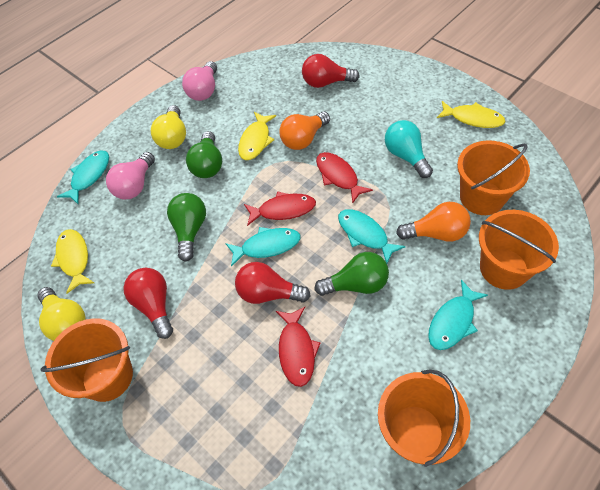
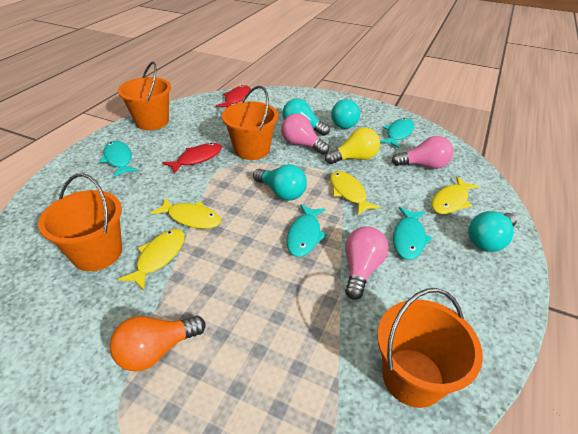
green light bulb: [167,193,206,262] [186,131,222,178] [314,252,389,296] = 3 -> none = 0
orange light bulb: [279,111,330,150] [396,202,471,242] = 2 -> [110,316,205,371] = 1
pink light bulb: [106,152,155,199] [182,61,217,101] = 2 -> [281,114,329,155] [345,226,389,300] [392,136,453,169] = 3
red fish: [244,191,316,226] [276,307,321,387] [316,152,373,203] = 3 -> [162,143,222,174] [216,85,251,108] = 2
red light bulb: [123,268,173,339] [235,262,310,304] [302,54,360,88] = 3 -> none = 0
turquoise light bulb: [385,120,433,178] = 1 -> [253,164,307,201] [282,98,330,136] [331,99,360,129] [468,211,517,252] = 4
yellow fish: [51,229,94,293] [238,112,276,160] [437,101,505,128] = 3 -> [118,229,185,290] [151,198,221,229] [330,171,380,215] [431,176,479,214] = 4
yellow light bulb: [37,287,86,341] [151,105,186,149] = 2 -> [325,128,380,164] = 1

